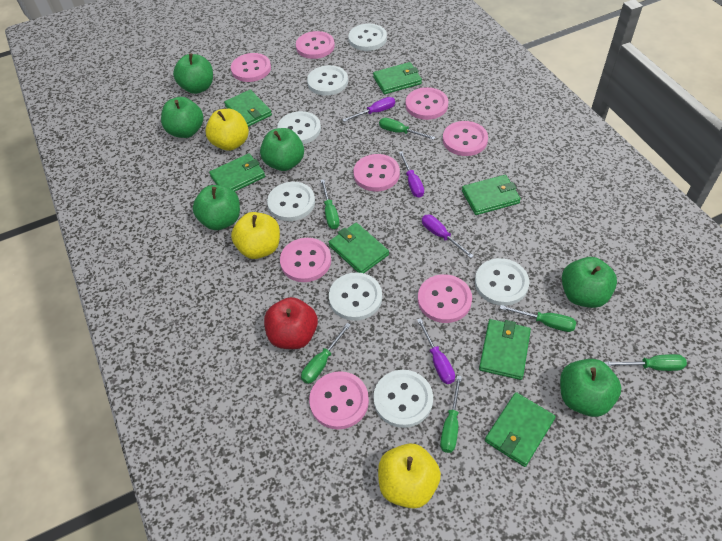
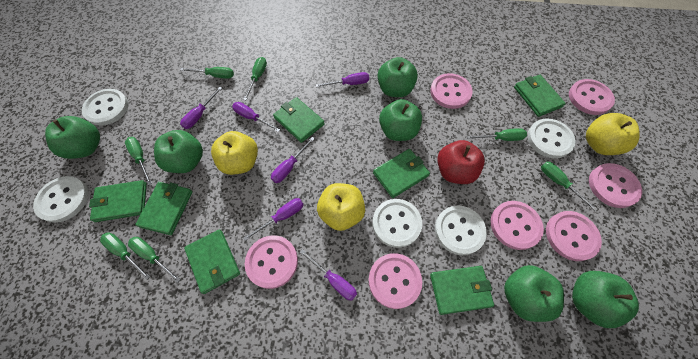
green screwdriver: [301,323,351,384] [321,179,340,229] [379,118,435,140] [440,375,462,453] [500,305,576,332] [604,354,687,371] = 6 -> [100,233,150,280] [125,137,152,185] [128,237,181,283] [180,67,234,79] [243,57,267,100] [467,128,527,141] [541,162,597,211] = 7
pink button: [231,53,271,82] [280,238,331,282] [296,31,335,59] [309,371,369,429] [353,154,400,191] [406,87,448,120] [418,274,472,323] [443,121,488,156] = 8 -> [245,236,298,289] [369,253,422,309] [430,73,473,109] [491,201,544,250] [546,211,602,261] [569,79,615,115] [589,163,642,208] = 7
purple screwdriver: [342,97,395,122] [399,151,424,198] [417,318,455,384] [422,215,473,258] = 4 -> [180,87,222,129] [232,102,280,132] [243,198,304,241] [271,137,315,183] [300,249,357,300] [315,72,369,87] = 6
white button: [267,182,315,221] [277,111,321,144] [307,65,348,96] [329,272,382,321] [348,24,387,51] [374,370,433,428] [475,258,530,306] = 7 -> [33,176,89,223] [82,89,129,126] [372,199,422,248] [435,206,487,255] [527,119,575,159] = 5

